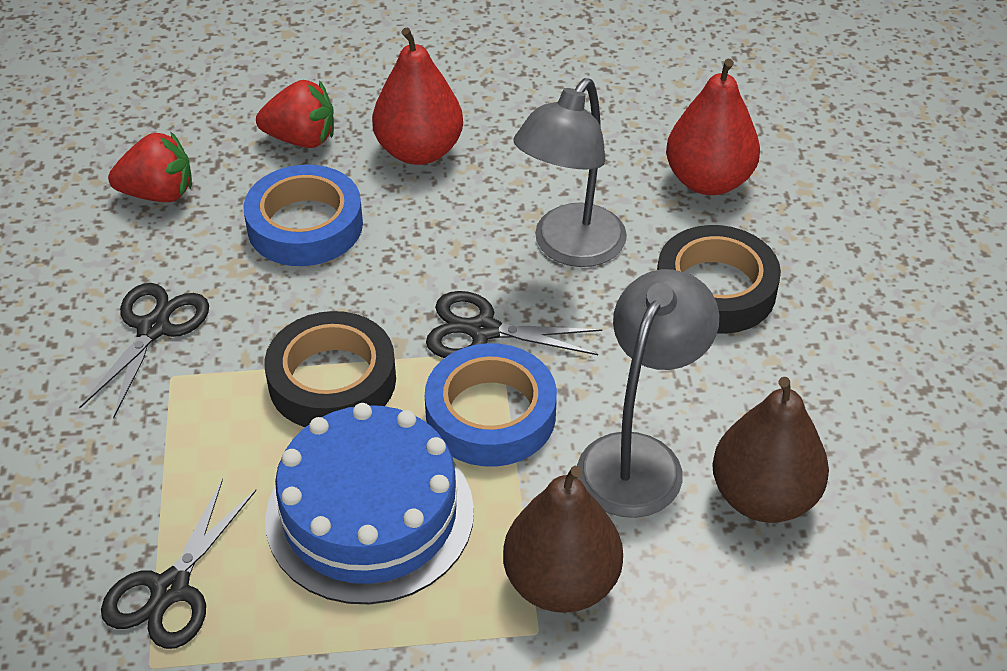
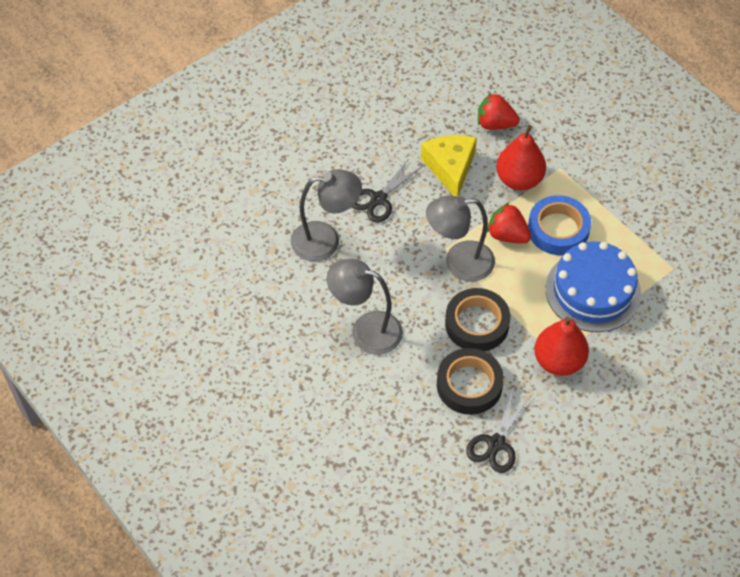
black scissors: [79,283,209,418] [101,479,256,649] [426,291,602,358] = 3 -> [352,160,421,223] [466,391,530,473] = 2
blue tape: [243,165,363,266] [425,343,557,467] = 2 -> [528,195,591,255] = 1
brown pear: [503,466,623,613] [712,377,829,523] = 2 -> none = 0
grey lamp: [513,78,627,267] [577,269,719,518] = 2 -> [291,169,362,261] [327,259,403,355] [426,195,495,281] = 3
yellow cheese: none = 0 -> [421,135,477,197] = 1

